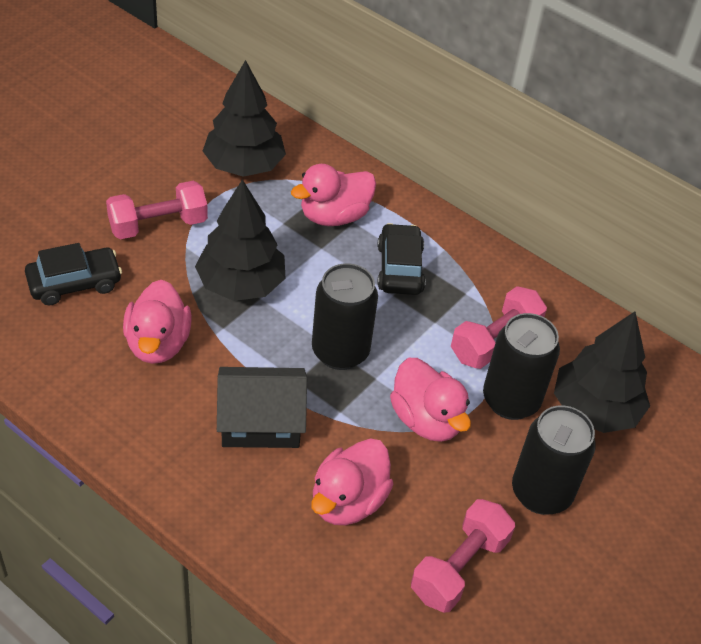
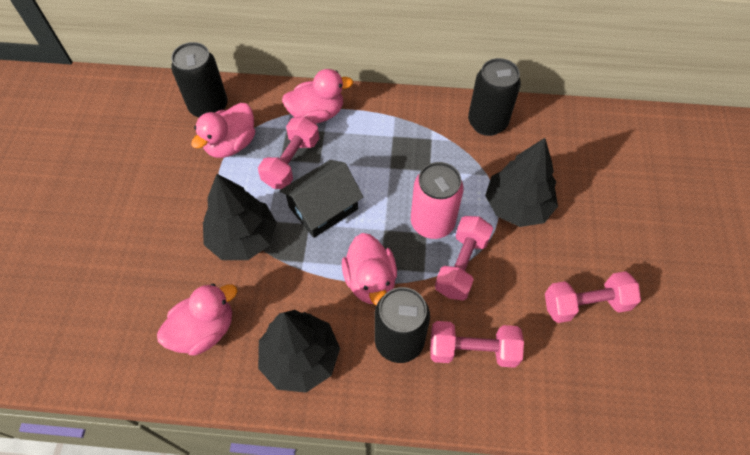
black car: [25,243,122,305] [377,223,426,295] = 2 -> none = 0
pink can: none = 0 -> [411,162,464,239] = 1
pink dumbbell: [106,181,208,239] [411,499,515,613] [451,286,547,369] = 3 -> [258,117,319,189] [430,321,524,368] [435,216,493,301] [545,271,641,323] = 4

